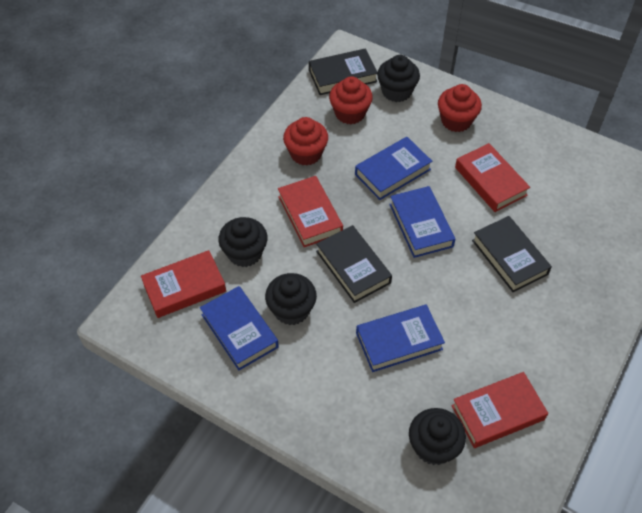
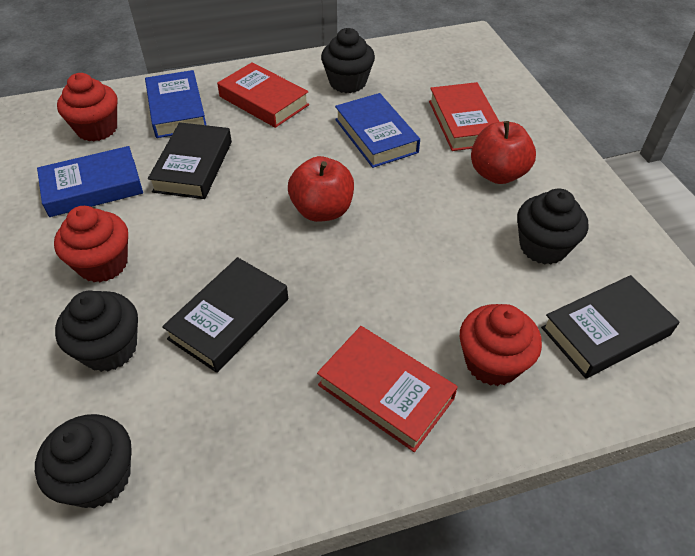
blue book: [200,286,279,370] [355,137,432,200] [356,305,445,372] [389,186,455,258] = 4 -> [37,146,143,217] [145,70,206,138] [335,93,420,168] = 3
red apple: none = 0 -> [288,156,354,222] [471,121,536,184] = 2
red book: [141,250,226,318] [278,176,343,247] [451,372,548,448] [455,143,530,212] = 4 -> [217,62,309,128] [317,326,458,452] [429,82,500,151] = 3

